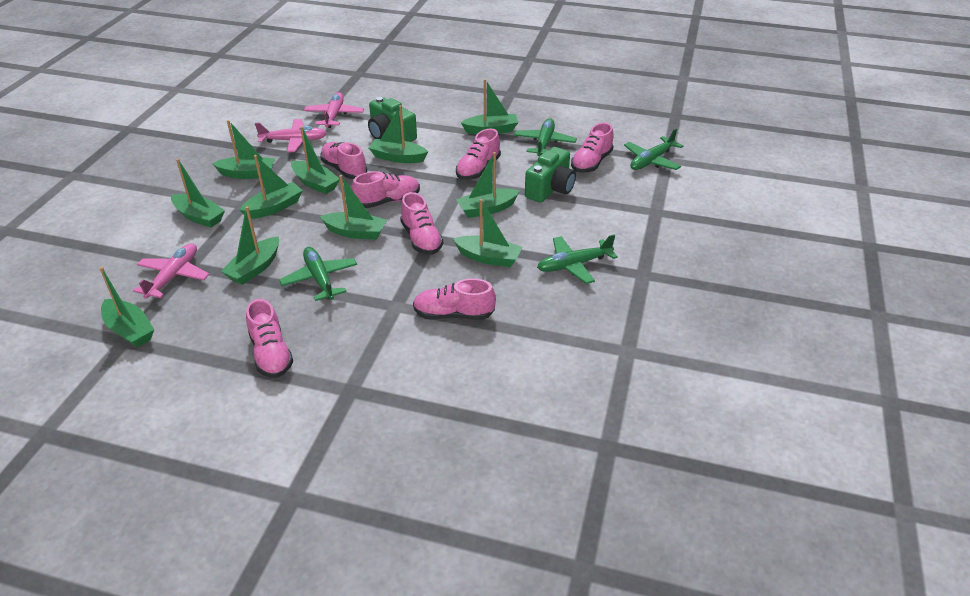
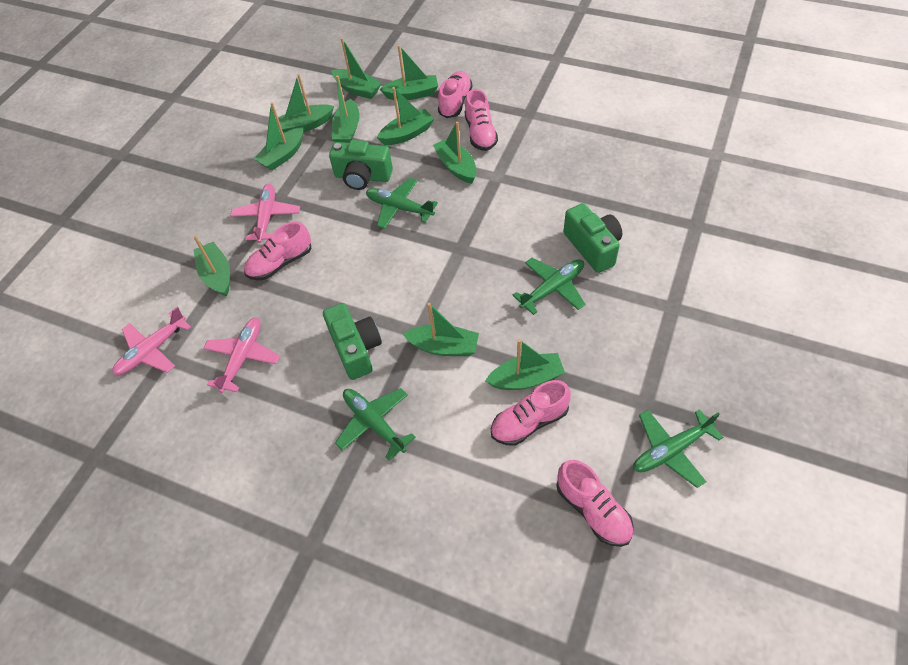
green boat: [99,267,154,347] [171,159,225,228] [212,120,275,179] [221,206,279,285] [240,155,303,219] [291,127,340,194] [320,175,387,240] [369,105,428,163] [453,199,523,267] [456,152,519,218] [461,79,519,135] = 11 -> [193,235,230,296] [254,103,303,171] [276,74,334,132] [331,37,382,99] [332,75,360,143] [377,87,434,145] [380,45,438,100] [403,303,479,356] [433,121,477,184] [485,339,565,390] = 10
green camera: [368,97,417,142] [525,147,576,203] = 2 -> [323,303,382,380] [329,140,393,190] [563,203,622,273] = 3
pink shoe: [246,299,293,378] [320,142,367,179] [352,171,420,208] [400,192,443,255] [413,278,496,320] [456,129,501,180] [571,123,614,173] = 7 -> [244,221,311,280] [438,71,472,118] [465,89,498,151] [491,380,571,446] [557,460,634,547] = 5

